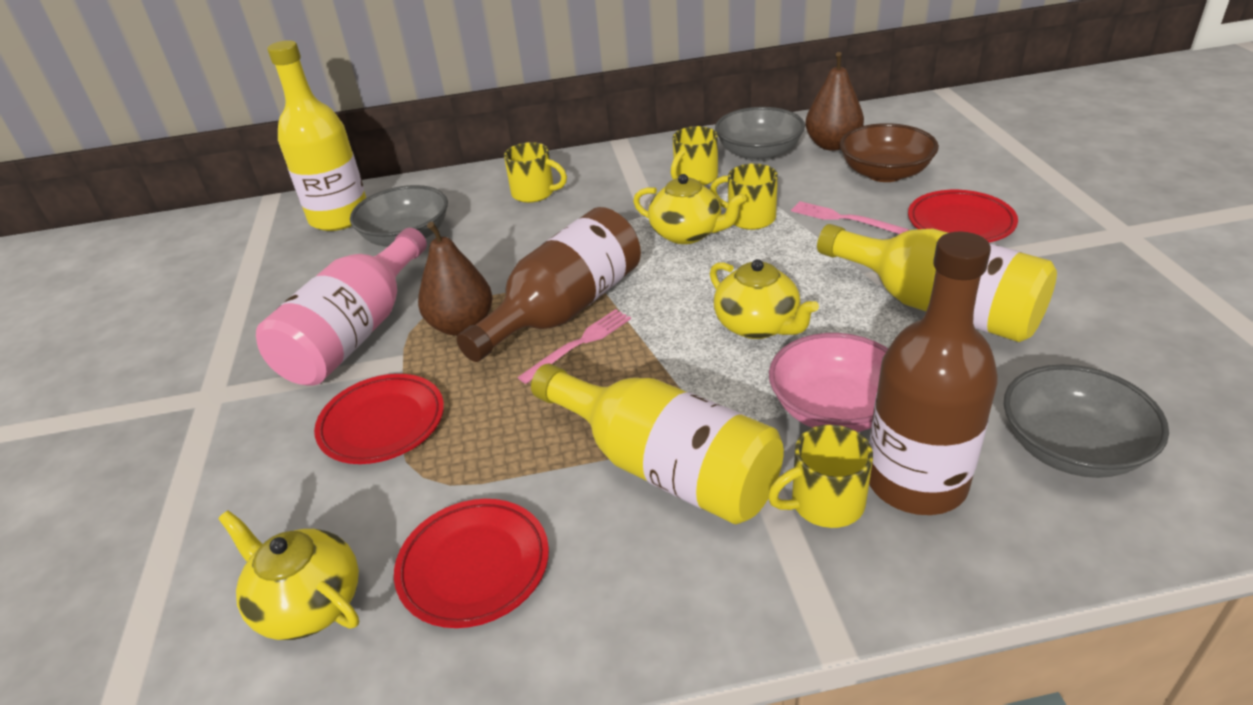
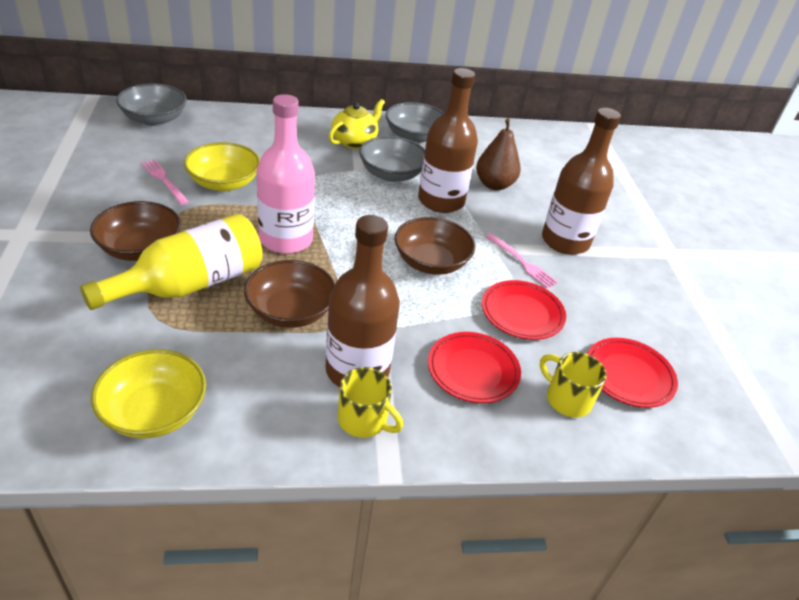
brown bottle: [457,207,641,362] [869,231,998,515] = 2 -> [325,215,400,387] [418,68,478,213] [542,108,621,255] = 3
brown bowl: [840,123,939,182] = 1 -> [90,201,181,261] [244,260,335,328] [395,217,475,275] = 3
brown pear: [418,222,493,336] [805,52,864,151] = 2 -> [476,118,521,190] = 1
pink bowl: [769,333,888,432] = 1 -> none = 0
yellow bottle: [267,40,366,231] [531,364,784,524] [817,224,1057,342] = 3 -> [80,214,263,310] = 1
yellow bowl: none = 0 -> [91,349,206,438] [184,142,260,191] = 2
yellow mug: [504,142,567,203] [671,126,718,186] [710,163,778,230] [768,425,873,528] = 4 -> [338,367,403,438] [540,352,606,418] = 2
yellow teapot: [218,511,359,640] [633,174,746,244] [710,259,819,339] = 3 -> [329,99,385,149] = 1

